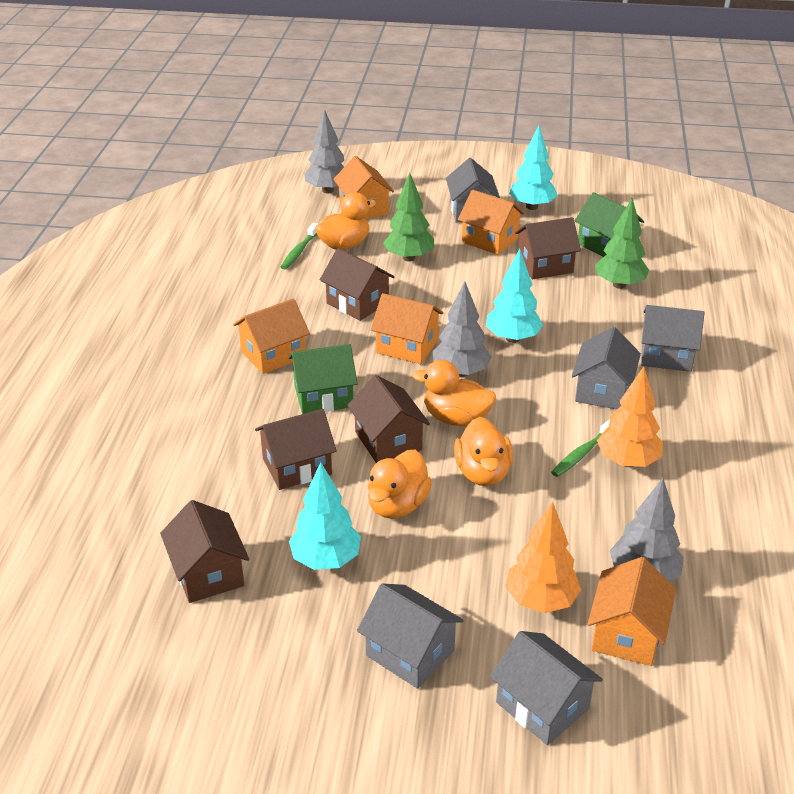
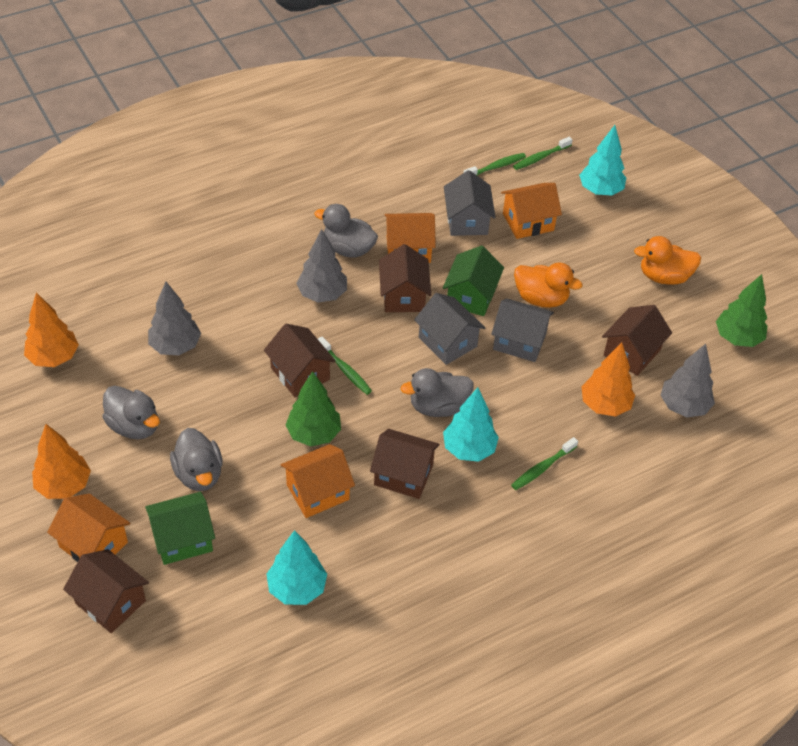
green toothbrush: [280,223,318,269] [551,419,610,477] = 2 -> [318,336,372,395] [464,153,526,175] [511,437,578,490] [513,137,572,170] = 4
grey duck: none = 0 -> [102,386,160,439] [170,428,223,491] [314,204,378,258] [400,368,473,417] = 4
grey house: [357,583,464,689] [446,158,500,222] [490,631,603,745] [572,327,641,409] [641,305,704,372] = 5 -> [414,293,485,365] [444,170,496,236] [491,298,554,362] = 3
orange duck: [315,192,376,250] [368,450,432,519] [412,360,496,426] [454,417,513,486] = 4 -> [514,263,582,308] [634,236,701,285] = 2
orange house: [233,298,310,374] [333,156,394,219] [371,293,444,364] [458,190,525,255] [588,557,676,666] = 5 -> [47,493,130,562] [281,444,355,518] [384,213,436,263] [501,183,562,239] = 4
orange tree: [506,502,581,613] [597,367,663,467] = 2 -> [24,292,79,367] [32,424,91,499] [581,343,635,417] = 3

